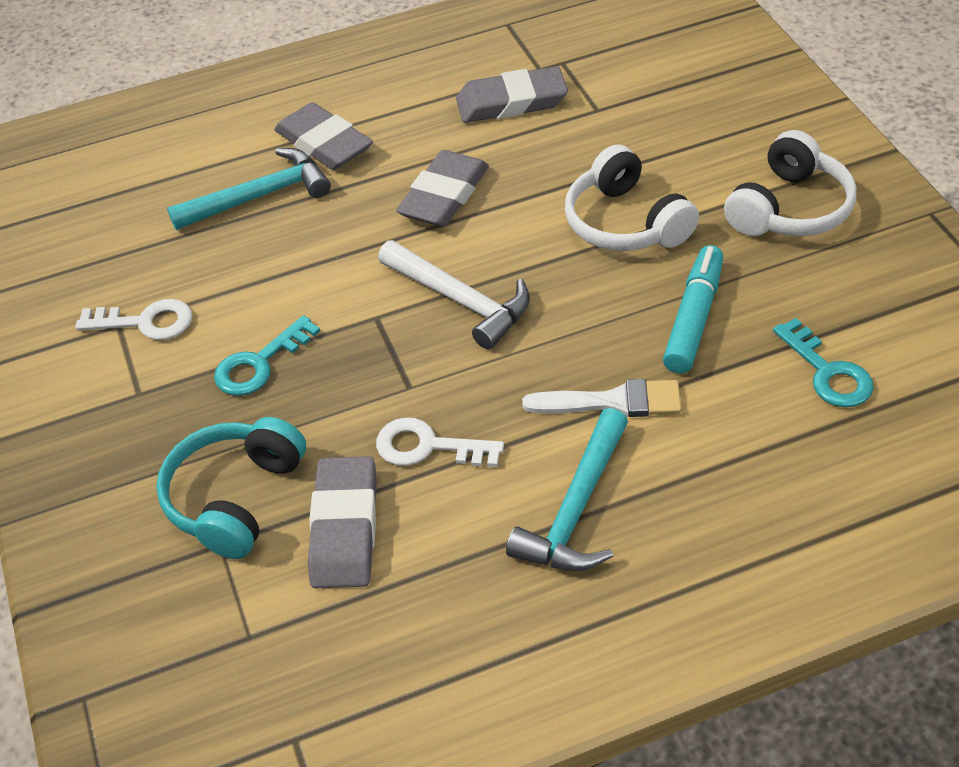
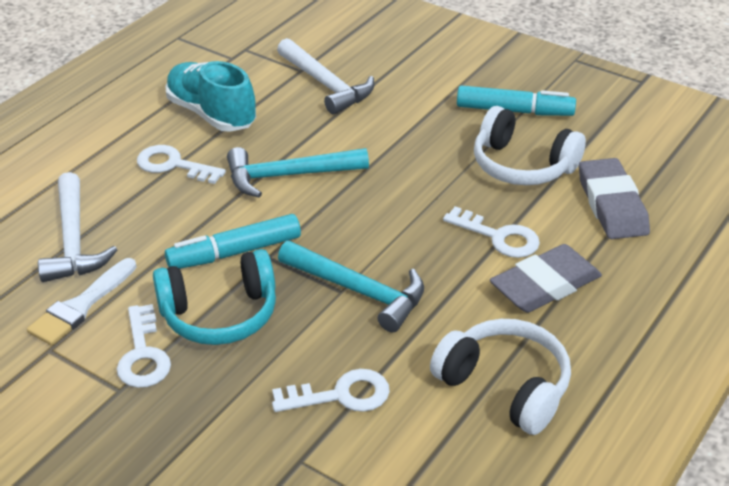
grey eraser: [274,102,373,170] [308,456,376,588] [396,150,489,227] [456,66,568,123] = 4 -> [490,244,602,313] [579,158,650,239] = 2
turquoise key: [214,315,320,396] [773,318,874,407] = 2 -> none = 0
turquoise marker: [663,245,723,374] = 1 -> [165,214,301,269] [457,85,576,116] = 2
turquoise shoe: none = 0 -> [165,61,256,132] = 1
white hammer: [378,240,530,349] = 1 -> [38,172,118,282] [277,38,374,115] = 2
white key: [75,299,192,340] [376,417,504,467] = 2 -> [117,304,171,388] [137,145,226,184] [272,369,390,412] [443,206,540,258] = 4

